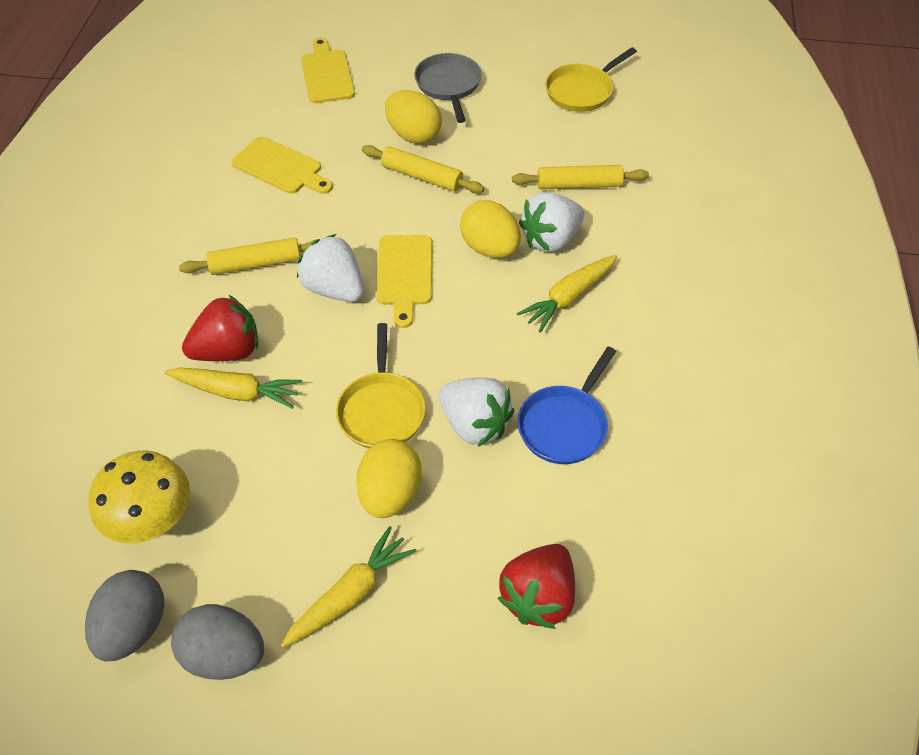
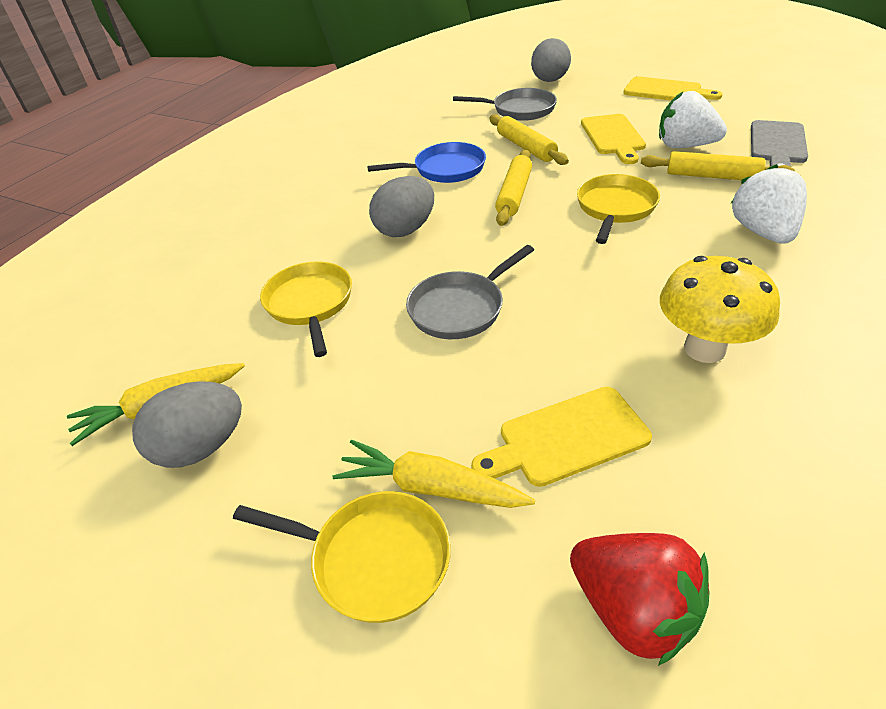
grey cutting board: none = 0 -> [751,120,808,167] = 1
grey egg: [85,570,164,661] [171,604,264,680] = 2 -> [132,381,242,468] [369,176,434,237] [531,38,571,82] = 3
grey pan: [414,53,482,123] = 1 -> [406,245,534,339] [453,88,557,121] = 2
red strawberry: [182,295,258,361] [498,544,575,629] = 2 -> [570,533,710,666] = 1
white strawberry: [297,234,364,302] [439,377,514,447] [519,192,584,252] = 3 -> [659,91,727,148] [731,164,807,244] = 2
yellow carrot: [165,368,302,409] [280,526,416,648] [517,255,617,333] = 3 -> [67,363,245,446] [333,439,535,508] = 2
yellow egg: [356,439,422,518] [385,90,442,144] [460,200,521,258] = 3 -> none = 0
yellow pan: [336,323,425,448] [545,47,637,112] = 2 -> [233,491,451,623] [260,261,352,357] [577,174,660,244] = 3

